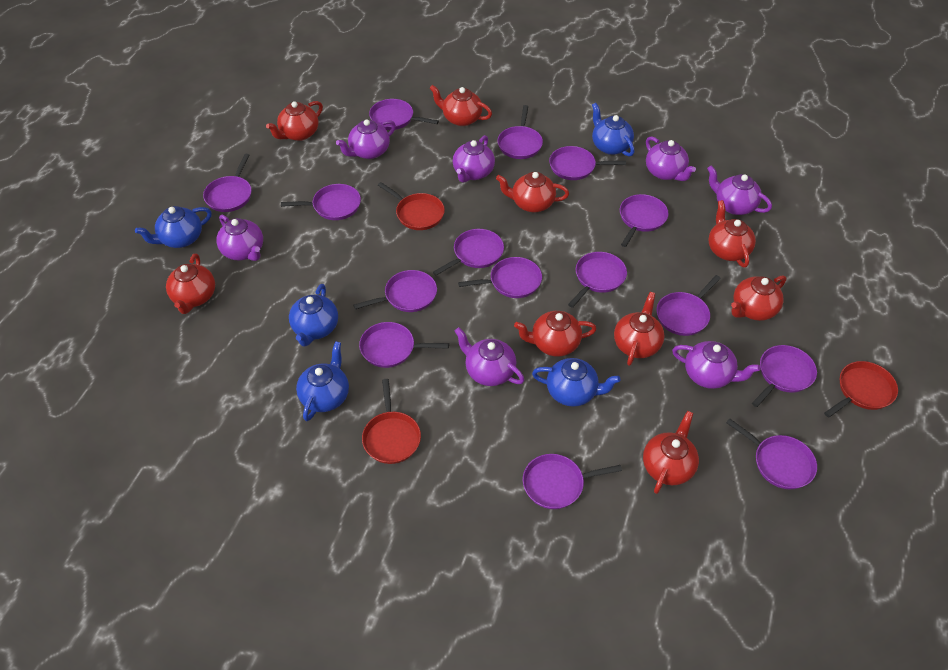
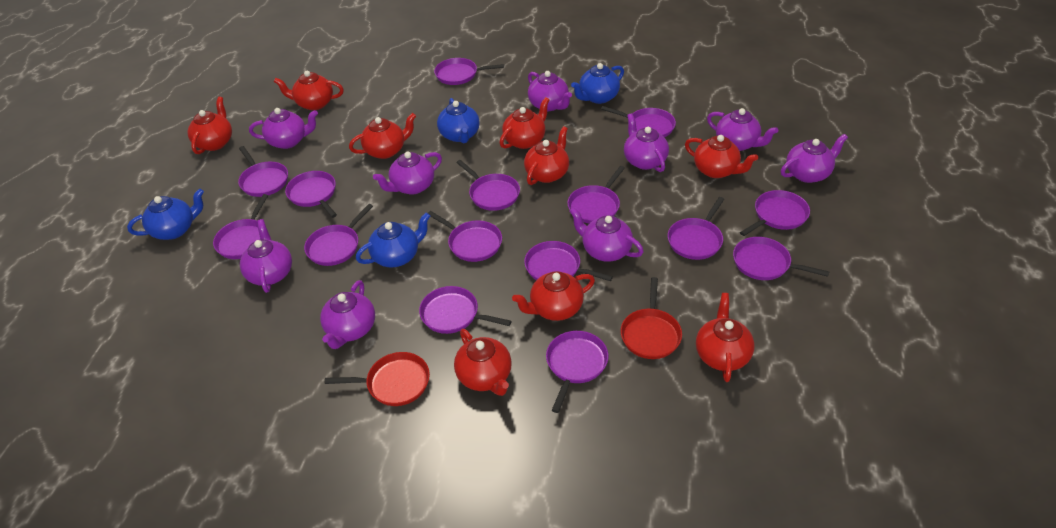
blue teapot: [135,206,212,248] [289,284,338,347] [296,341,349,421] [532,358,621,407] [592,103,634,156] = 5 -> [127,189,204,240] [356,213,430,267] [437,98,480,143] [571,63,624,104] = 4
purple teapot: [216,215,263,261] [336,119,396,159] [453,135,495,183] [455,327,524,386] [646,136,696,181] [672,341,761,389] [707,166,772,215] = 7 -> [240,219,292,293] [249,108,318,149] [320,280,375,349] [373,151,442,195] [528,71,572,111] [569,207,644,262] [624,113,669,172] [707,108,778,151] [781,134,848,183] = 9
red pan: [362,379,421,464] [378,182,445,230] [824,361,898,417] = 3 -> [325,352,430,406] [621,277,682,359] = 2

